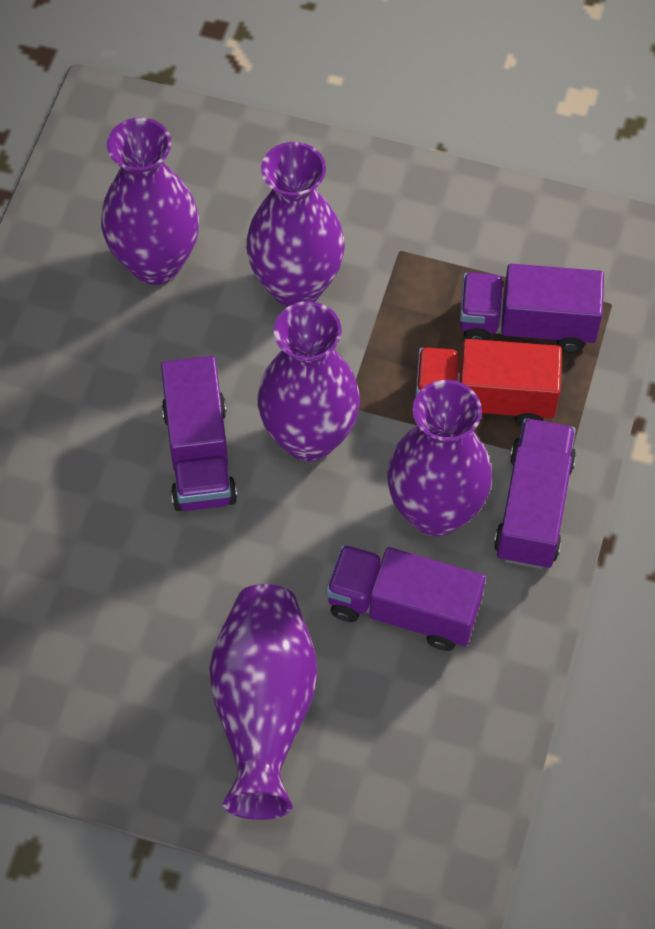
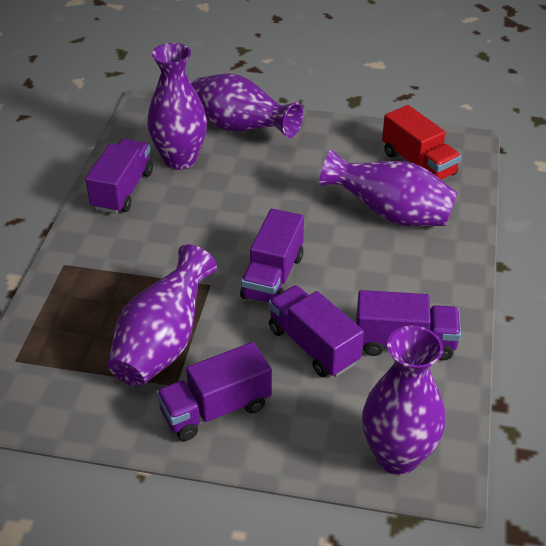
purple truck: [161,356,237,511] [326,545,485,651] [460,264,604,353] [494,418,576,569] = 4 -> [85,139,153,214] [156,342,272,441] [240,209,304,303] [268,285,364,377] [356,290,461,361] = 5

